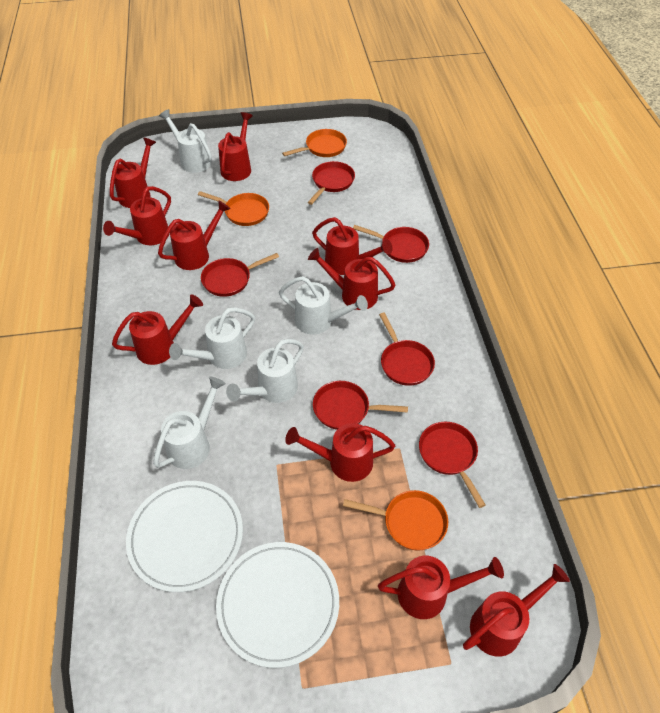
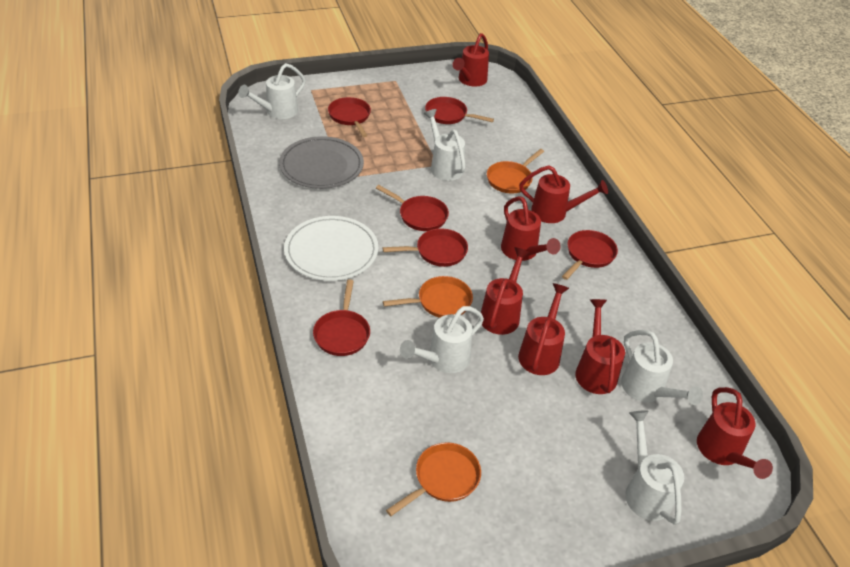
grey plate: none = 0 -> [279,136,364,189] = 1
red watering can: [103,186,171,245] [110,137,156,208] [112,294,203,365] [158,200,231,270] [218,112,253,181] [285,423,395,482] [308,248,396,310] [312,217,393,275] [378,556,504,619] [463,564,570,657] = 10 -> [453,33,489,87] [481,247,530,335] [501,196,561,261] [518,283,569,375] [519,165,608,223] [575,299,625,394] [697,387,773,479] = 7
white plate: [126,481,243,592] [216,542,339,668] = 2 -> [284,216,378,281] = 1

